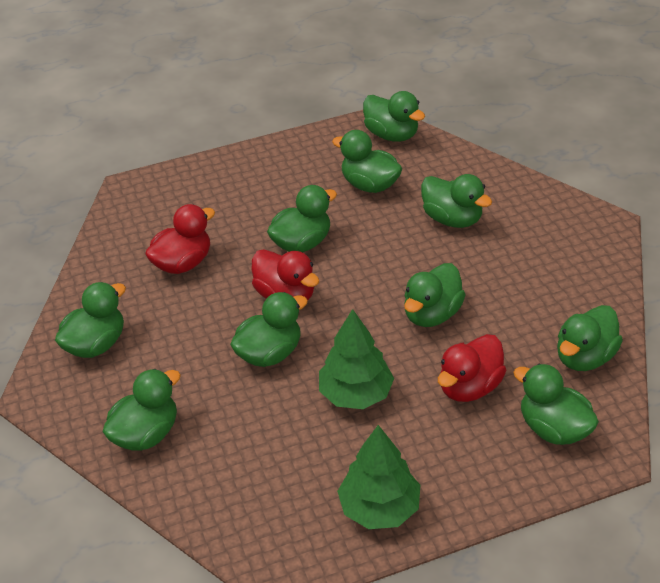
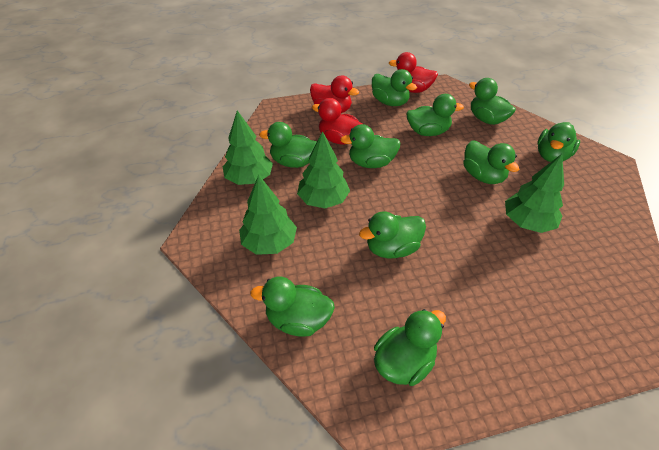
green tree: [319,309,394,409] [337,425,420,529] = 2 -> [223,110,273,185] [239,175,297,255] [297,131,350,208] [505,154,564,233] = 4

